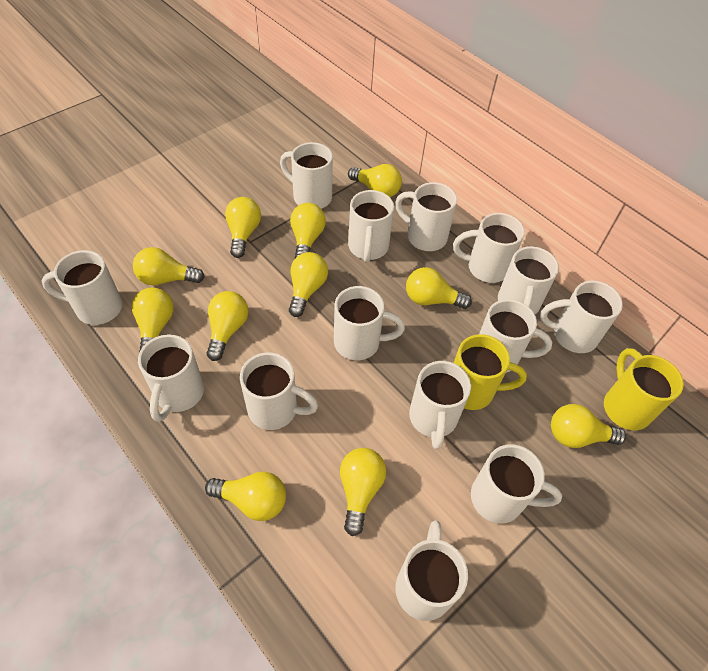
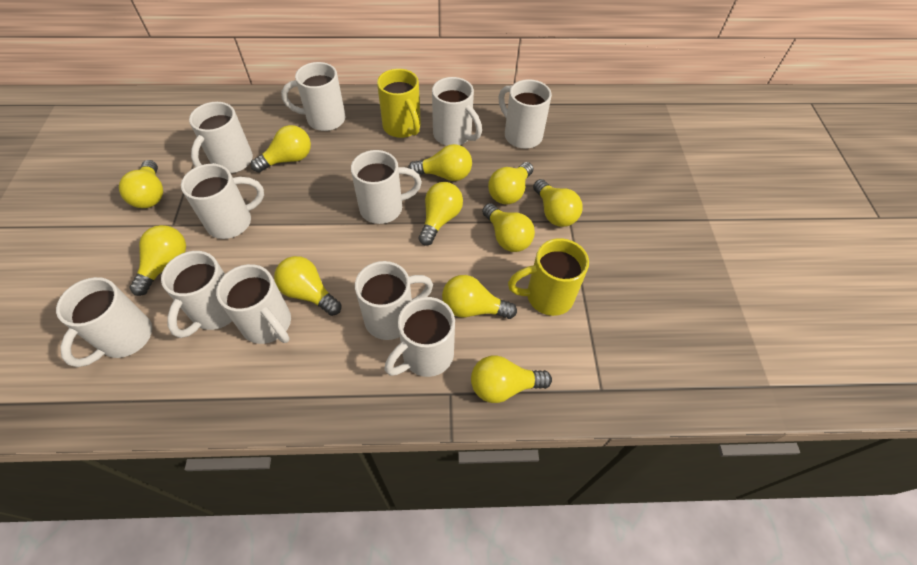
white mug: [42,250,123,325] [138,334,204,422] [240,352,318,430] [280,142,333,209] [334,286,405,360] [348,190,394,263] [395,182,457,251] [396,520,468,621] [409,361,471,450] [453,213,525,283] [471,444,562,524] [479,299,552,373] [498,246,559,314] [540,281,623,353] = 14 -> [56,277,152,367] [161,251,232,338] [181,164,264,239] [189,102,253,173] [216,264,291,344] [281,62,346,131] [351,150,422,224] [355,261,433,340] [385,297,455,377] [432,77,482,146] [499,79,552,149] = 11

